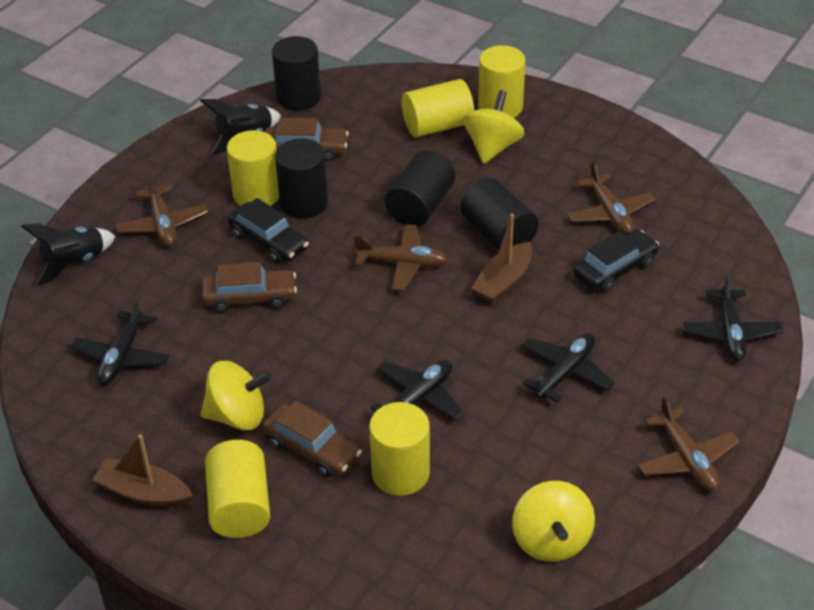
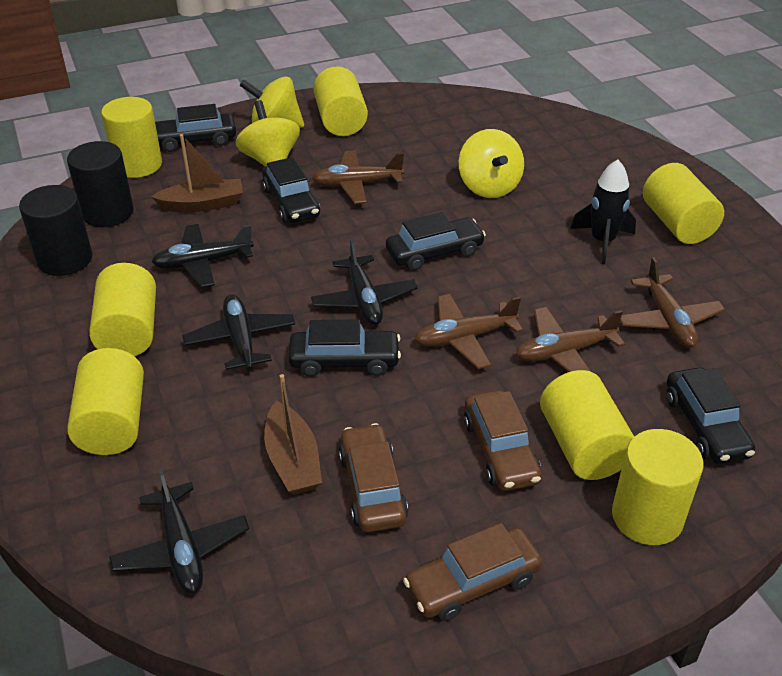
black car: [228,198,309,263] [574,230,659,292] = 2 -> [155,104,236,152] [262,157,320,223] [288,319,401,377] [386,212,486,271] [666,368,755,464] = 5
black cylinder: [272,36,321,111] [275,139,328,218] [385,151,455,227] [460,178,539,250] = 4 -> [19,185,92,276] [67,141,134,227] = 2
black rocket: [21,223,116,286] [200,99,281,155] = 2 -> [571,159,636,264] = 1
yellow cylinder: [205,440,270,538] [227,130,279,206] [369,402,430,496] [402,79,474,137] [478,45,526,118] = 5 -> [67,348,144,455] [89,263,156,356] [101,97,162,178] [313,66,368,136] [540,370,634,480] [612,429,703,545] [643,163,724,244] = 7

